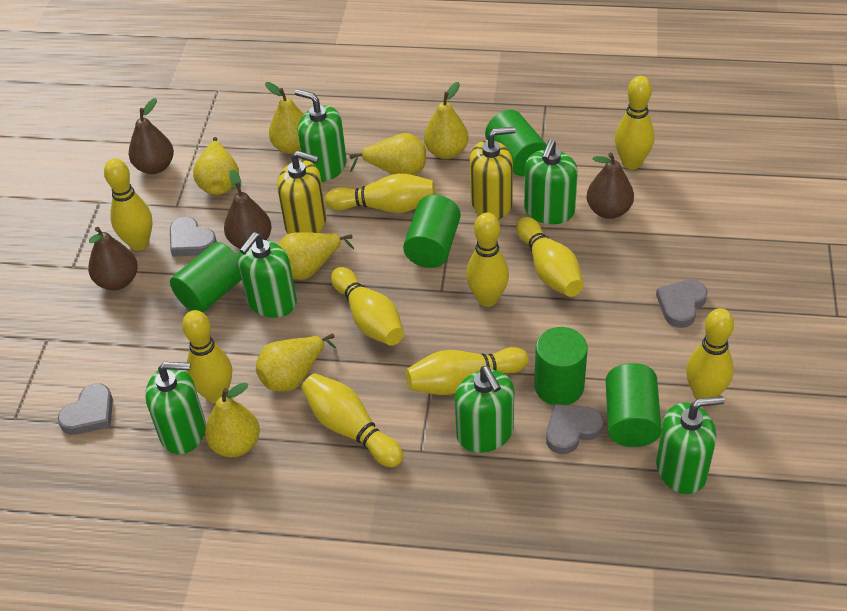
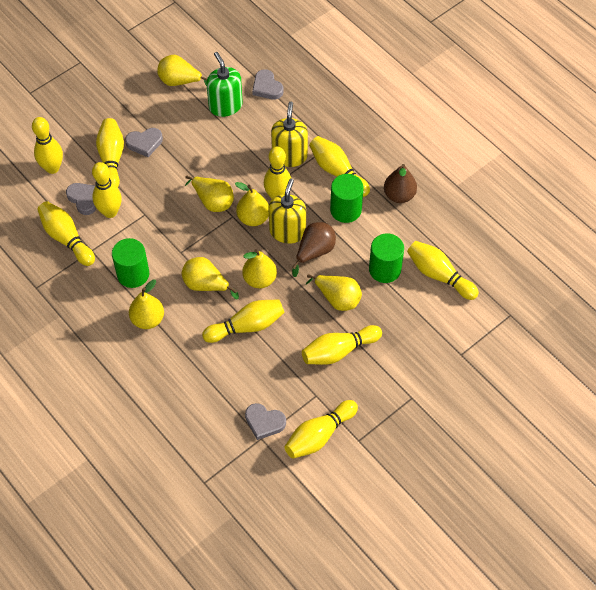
brown pear: [88,227,138,290] [129,98,174,174] [224,169,272,249] [587,152,634,219] = 4 -> [292,222,336,277] [384,164,417,203] = 2
green cylinder: [170,242,242,313] [403,195,461,268] [485,110,547,176] [534,327,588,405] [606,363,662,447] = 5 -> [112,238,149,288] [330,174,364,223] [369,234,404,283] = 3
green soap dispenser: [145,362,206,454] [237,232,297,318] [295,89,347,182] [455,366,514,453] [524,139,578,224] [656,396,725,494] = 6 -> [206,52,243,117] = 1

